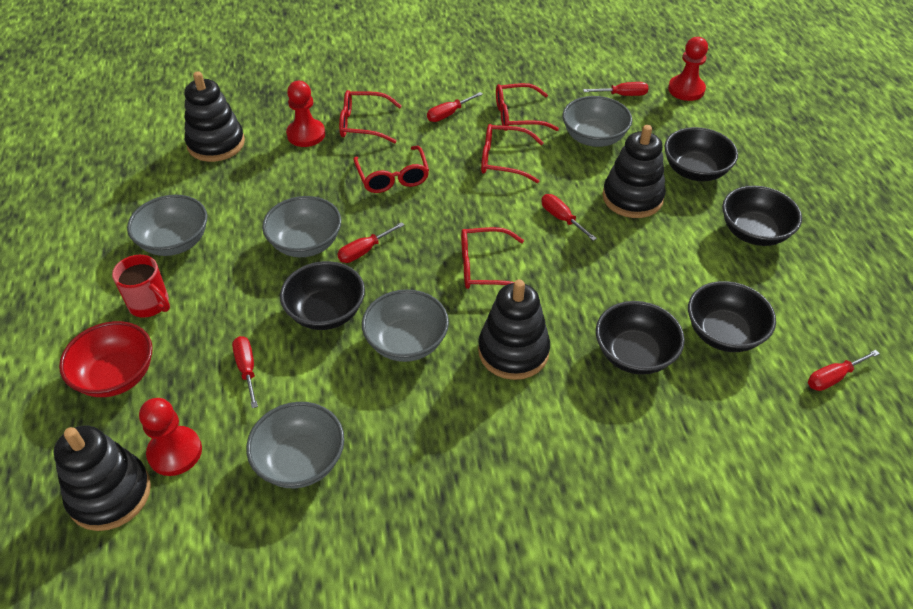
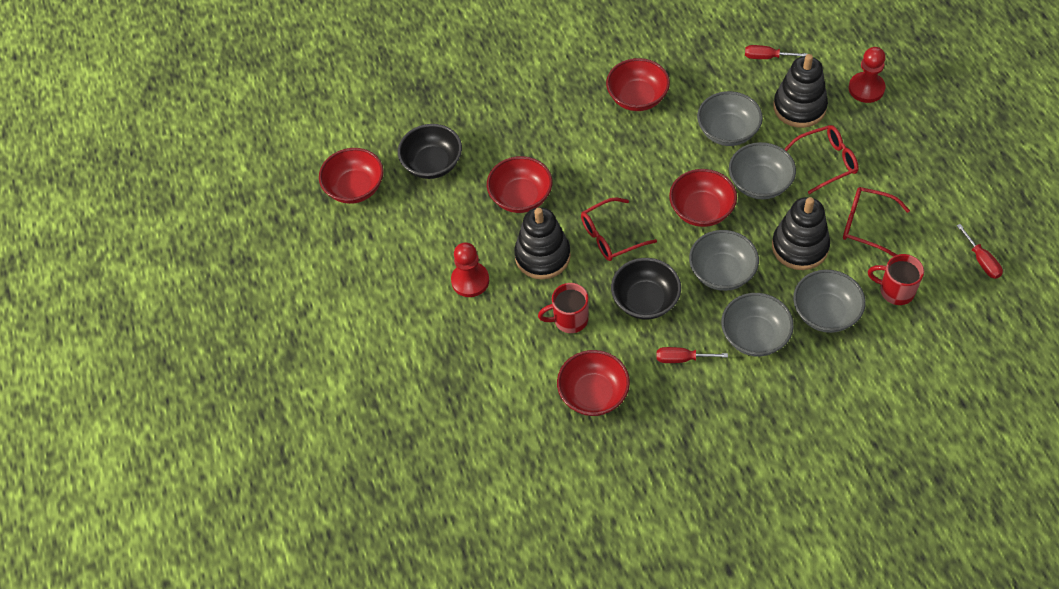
black bowl: [280,261,365,330] [596,301,685,375] [664,127,738,181] [688,281,776,352] [722,186,802,246] = 5 -> [398,124,462,179] [611,258,681,319] = 2
black stacking toy: [54,425,151,531] [185,71,245,162] [478,279,550,380] [602,125,666,218] = 4 -> [514,207,571,279] [772,197,830,270] [773,54,828,128] = 3
red bowl: [59,321,153,397] = 1 -> [319,148,384,204] [487,156,552,213] [557,350,630,416] [606,58,670,111] [669,169,737,227] = 5
red glasses: [339,90,402,143] [353,146,429,193] [461,227,524,289] [481,124,544,183] [496,83,559,131] = 5 -> [581,197,657,261] [784,125,859,194] [843,187,910,257] = 3
red mug: [112,255,170,318] = 1 -> [538,283,589,333] [868,254,924,305] = 2
red pawn: [139,398,202,476] [286,81,325,147] [668,37,708,101] = 3 -> [451,242,489,297] [849,47,886,103] = 2
red screwdriver: [232,336,258,408] [337,222,404,263] [427,92,483,122] [541,194,597,241] [583,82,648,96] [808,350,880,391] = 6 -> [657,347,728,363] [745,45,807,59] [957,224,1003,279] = 3

